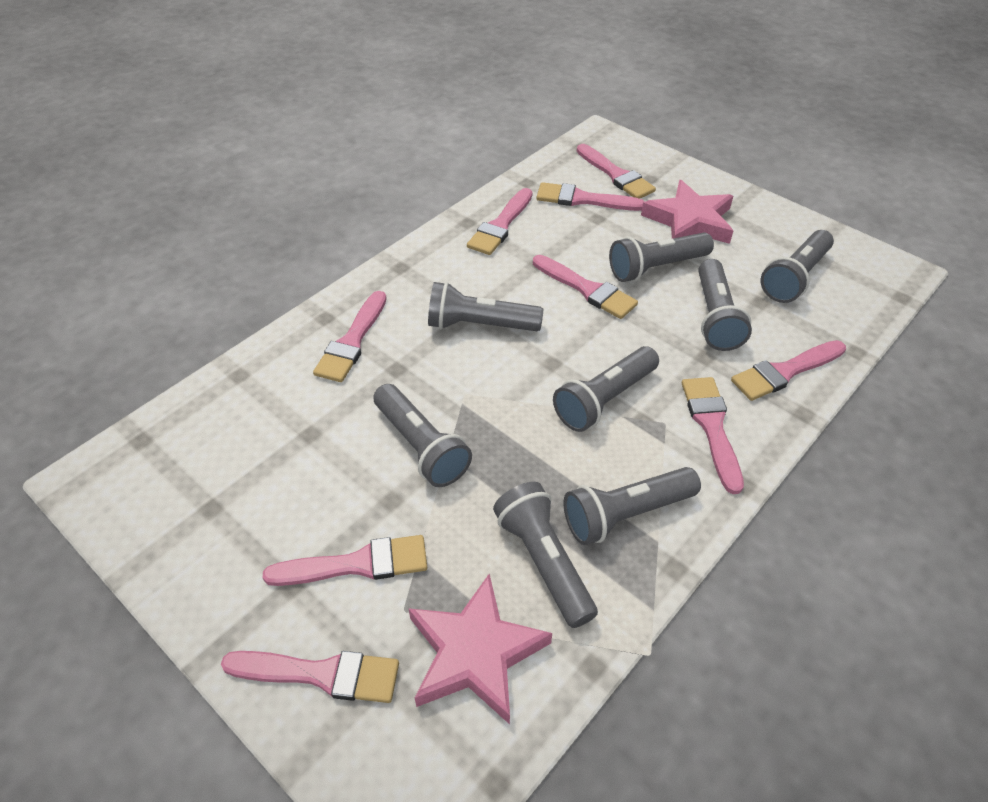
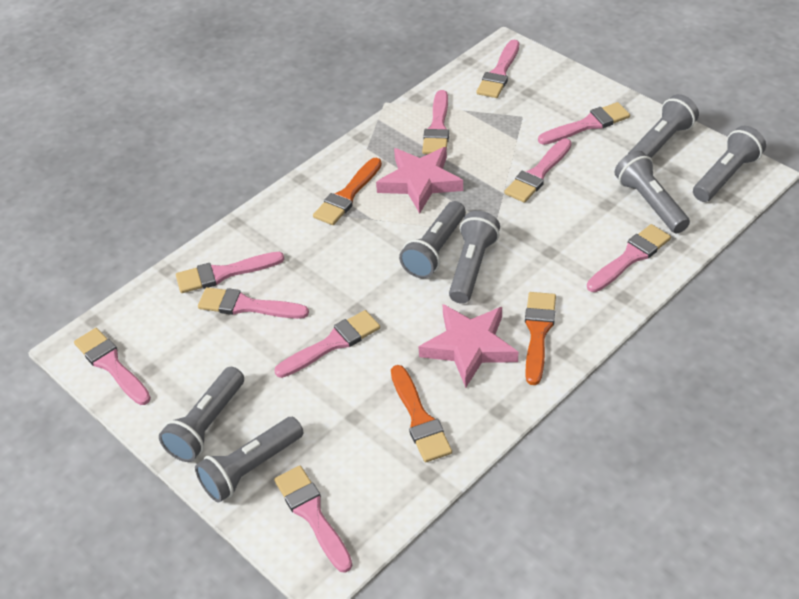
grey flashlight: [373,384,472,487] [428,282,543,331] [493,482,598,628] [553,346,659,432] [564,467,701,545] [609,233,714,282] [698,259,752,351] [761,230,834,303] = 8 -> [159,367,244,462] [195,417,303,503] [399,201,466,278] [449,211,500,304] [615,151,690,233] [628,94,699,158] [693,126,766,202] = 7
orange brush: none = 0 -> [313,158,382,225] [391,365,452,463] [525,292,556,385] = 3
pink brush: [221,651,399,703] [263,535,427,586] [313,291,387,382] [467,188,533,255] [533,255,638,319] [536,182,645,211] [577,144,656,199] [682,377,744,494] [731,340,846,401] = 9 -> [74,328,151,405] [176,252,284,293] [198,287,309,319] [274,310,380,378] [274,466,352,573] [422,90,449,154] [476,40,519,98] [504,138,572,203] [538,102,630,145] [587,224,671,292] = 10

